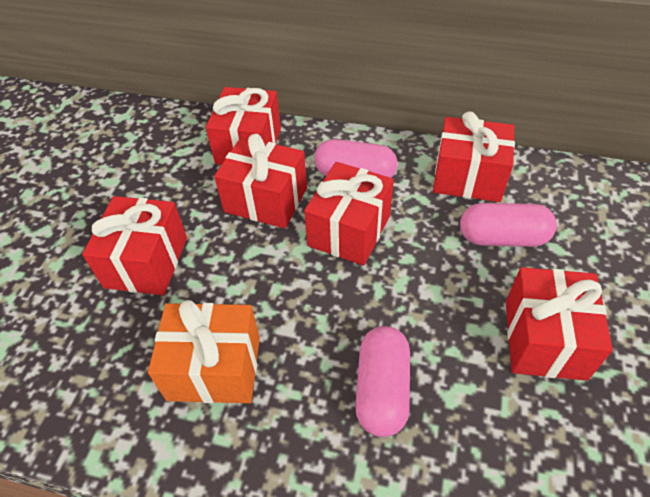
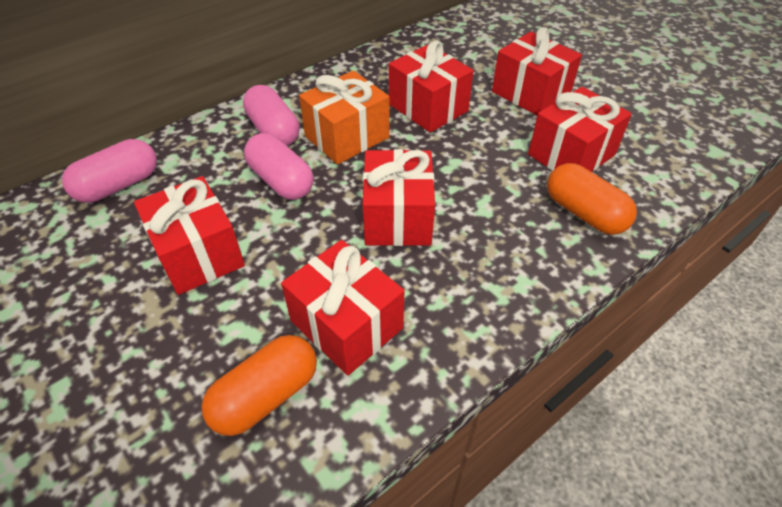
orange capsule: none = 0 -> [201,335,317,436] [547,163,637,235] = 2

